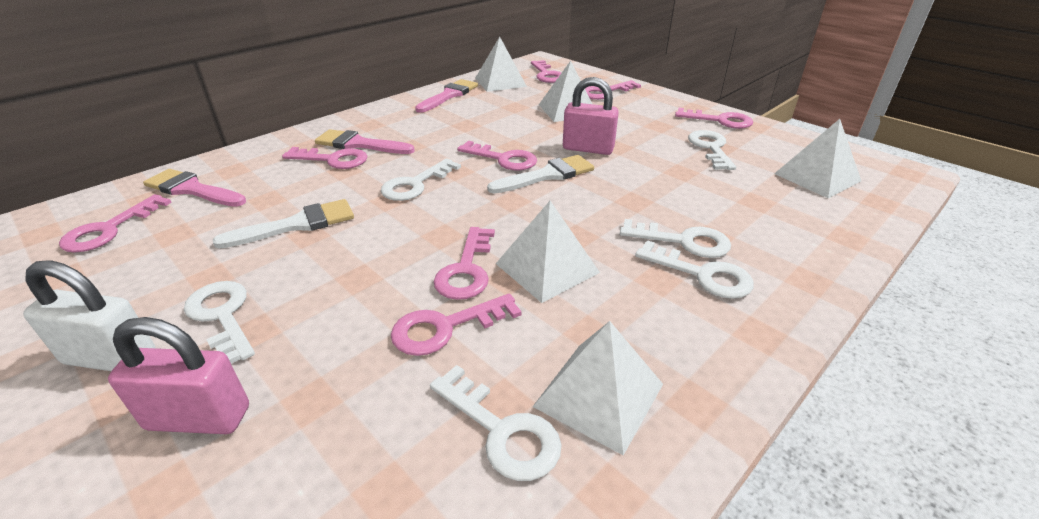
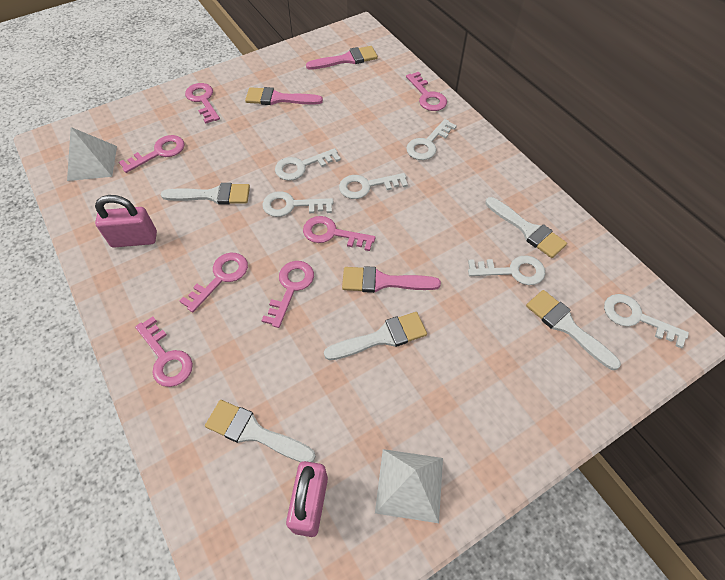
pink key: [59,194,172,253] [282,147,368,169] [391,293,521,356] [434,227,495,300] [457,141,537,170] [531,60,562,83] [585,80,641,100] [675,108,753,129] = 8 -> [119,135,184,173] [135,316,193,387] [180,253,248,312] [185,83,220,123] [261,261,314,328] [303,216,375,251] [406,72,447,111] = 7
white brush: [213,199,354,249] [487,155,594,193] = 2 -> [161,183,250,205] [205,400,316,462] [324,312,427,360] [485,197,567,258] [526,290,621,370] = 5
white padlock: [23,260,155,371] = 1 -> none = 0
white pyramid: [476,37,527,92] [496,201,600,303] [533,321,663,456] [539,61,592,122] [774,119,861,198] = 5 -> [67,127,117,181] [375,449,443,523] = 2

